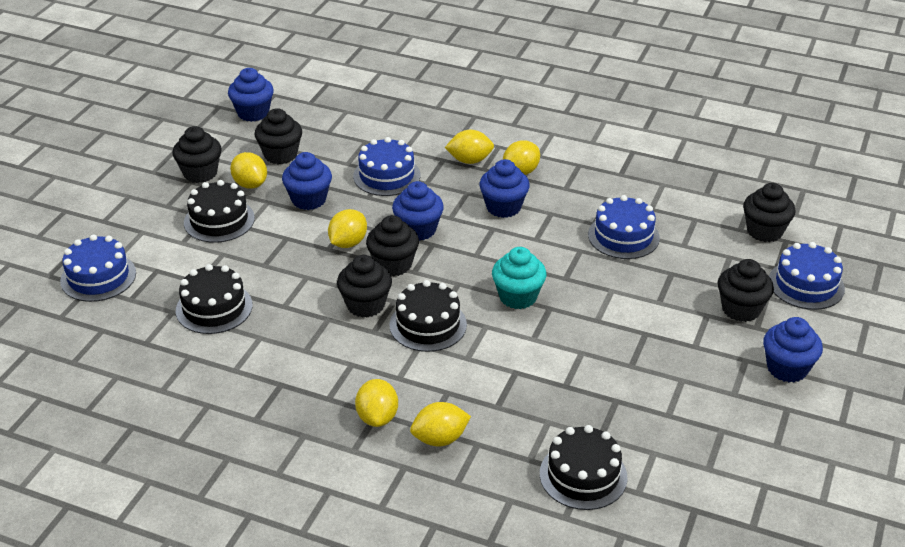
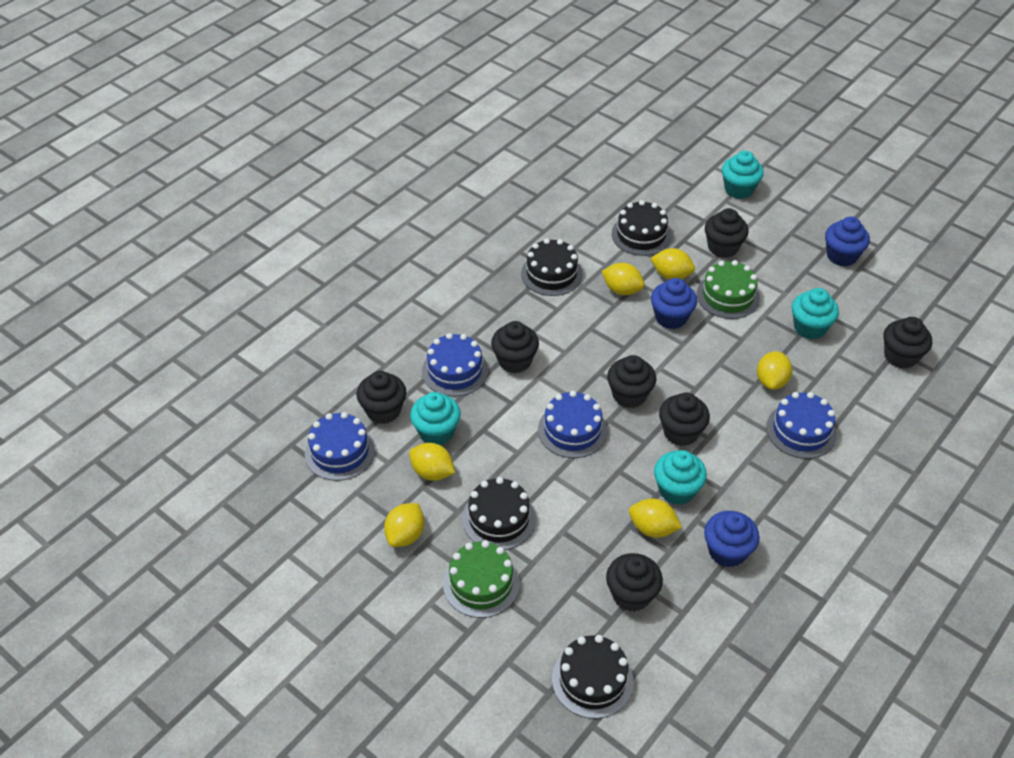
black cupcake: [172,126,222,183] [255,108,302,164] [337,255,392,318] [366,215,419,276] [718,259,774,322] [743,183,796,242] = 6 -> [357,371,406,424] [491,321,539,373] [606,553,663,612] [607,355,656,408] [659,393,710,446] [705,208,749,258] [884,317,932,369] = 7
blue cupcake: [228,68,274,122] [282,152,332,210] [392,181,444,241] [479,159,530,218] [763,317,823,382] = 5 -> [651,278,697,329] [704,511,760,567] [825,216,870,267] = 3
green cake: none = 0 -> [443,540,520,618] [697,260,760,319] = 2
turquoise cupcake: [492,247,546,309] = 1 -> [410,392,461,445] [654,450,707,505] [722,151,764,199] [792,288,839,340] = 4

